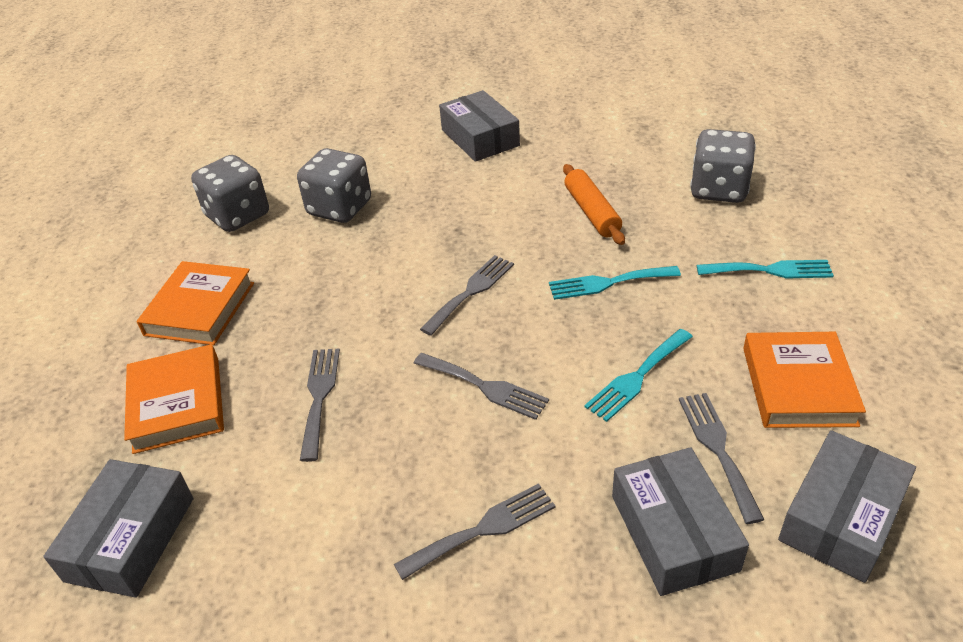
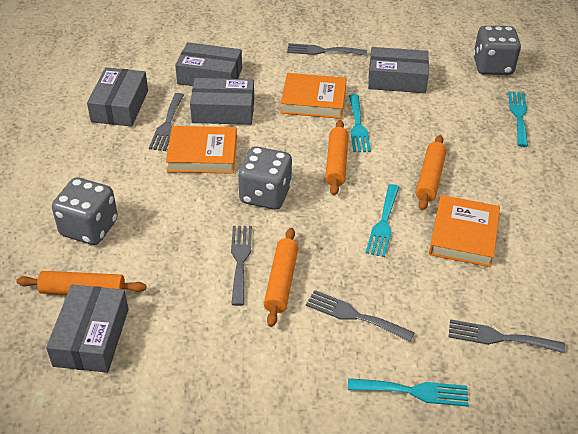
grey box: [43,459,194,598] [439,90,520,162] [612,447,749,596] [778,430,916,583] = 4 -> [46,285,129,373] [87,67,148,127] [175,42,242,86] [190,78,254,125] [368,47,429,93] = 5
orange rolling pin: [563,164,625,245] = 1 -> [16,271,146,295] [264,228,298,327] [325,120,349,195] [416,135,447,211] = 4
turquoise fork: [549,266,681,300] [584,329,693,422] [697,260,834,279] = 3 -> [348,378,469,407] [349,94,371,152] [366,184,399,257] [508,91,528,147] = 4

